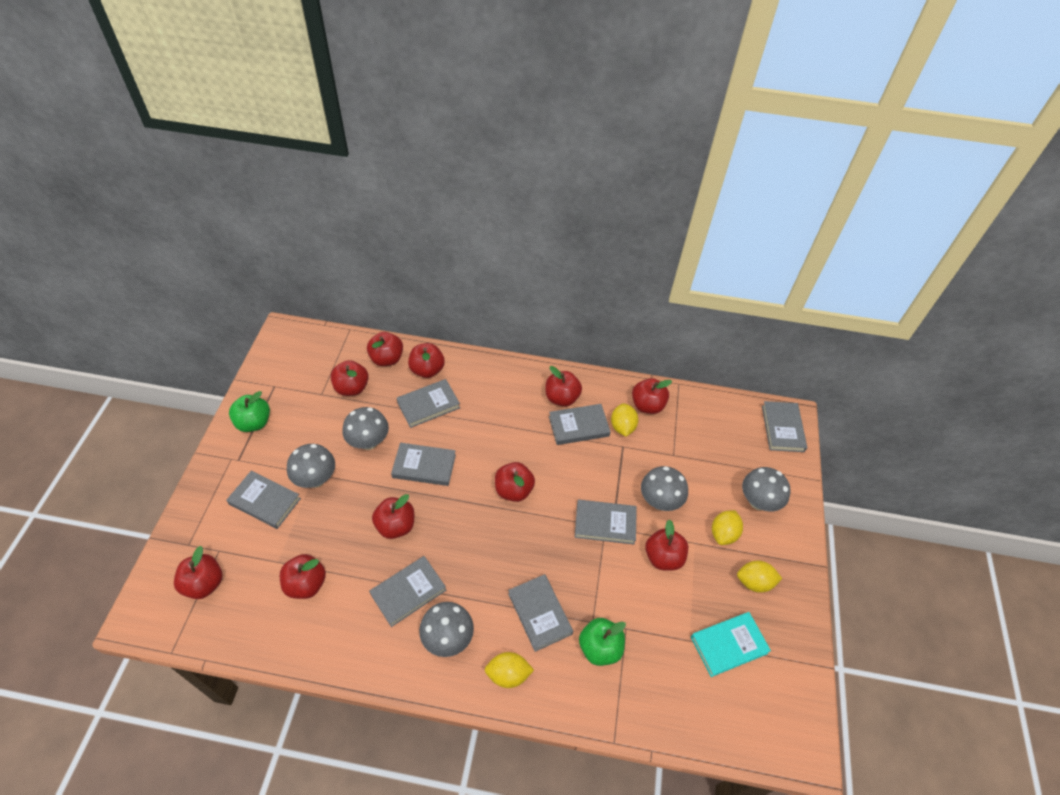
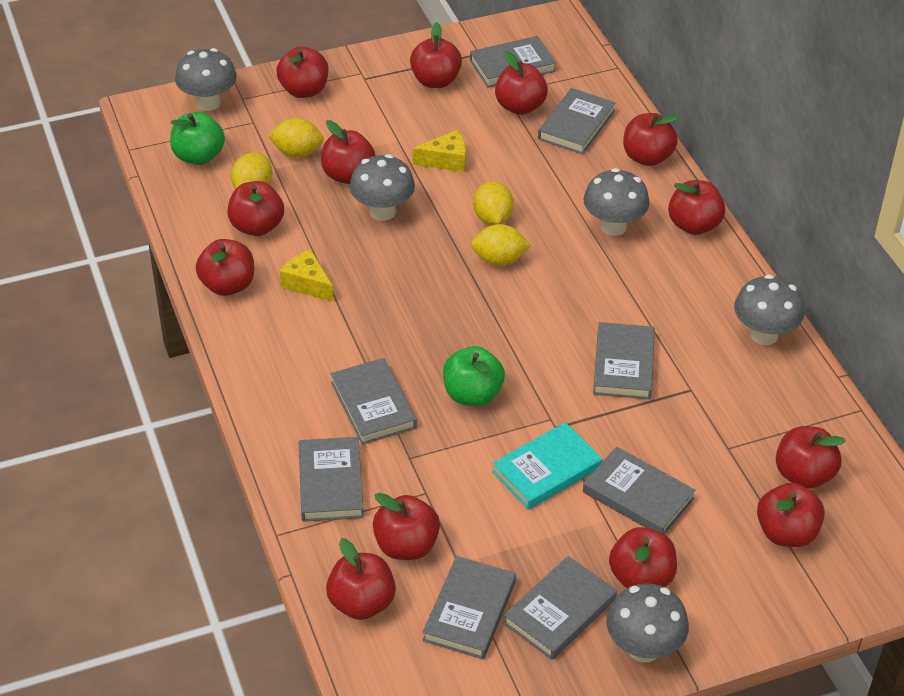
red apple: [174,546,222,599] [280,554,326,599] [331,360,369,396] [367,332,403,366] [372,494,414,539] [408,343,445,378] [495,462,535,502] [546,366,582,407] [632,378,672,414] [645,519,688,571] = 10 -> [196,239,254,296] [227,181,284,236] [276,47,328,98] [321,120,376,184] [326,538,396,620] [373,493,440,560] [410,22,462,88] [495,51,548,115] [609,527,677,588] [623,113,679,166] [668,180,725,235] [757,483,825,547] [776,426,846,489] = 13
yellow cheese: none = 0 -> [280,249,333,302] [413,130,466,172] = 2

